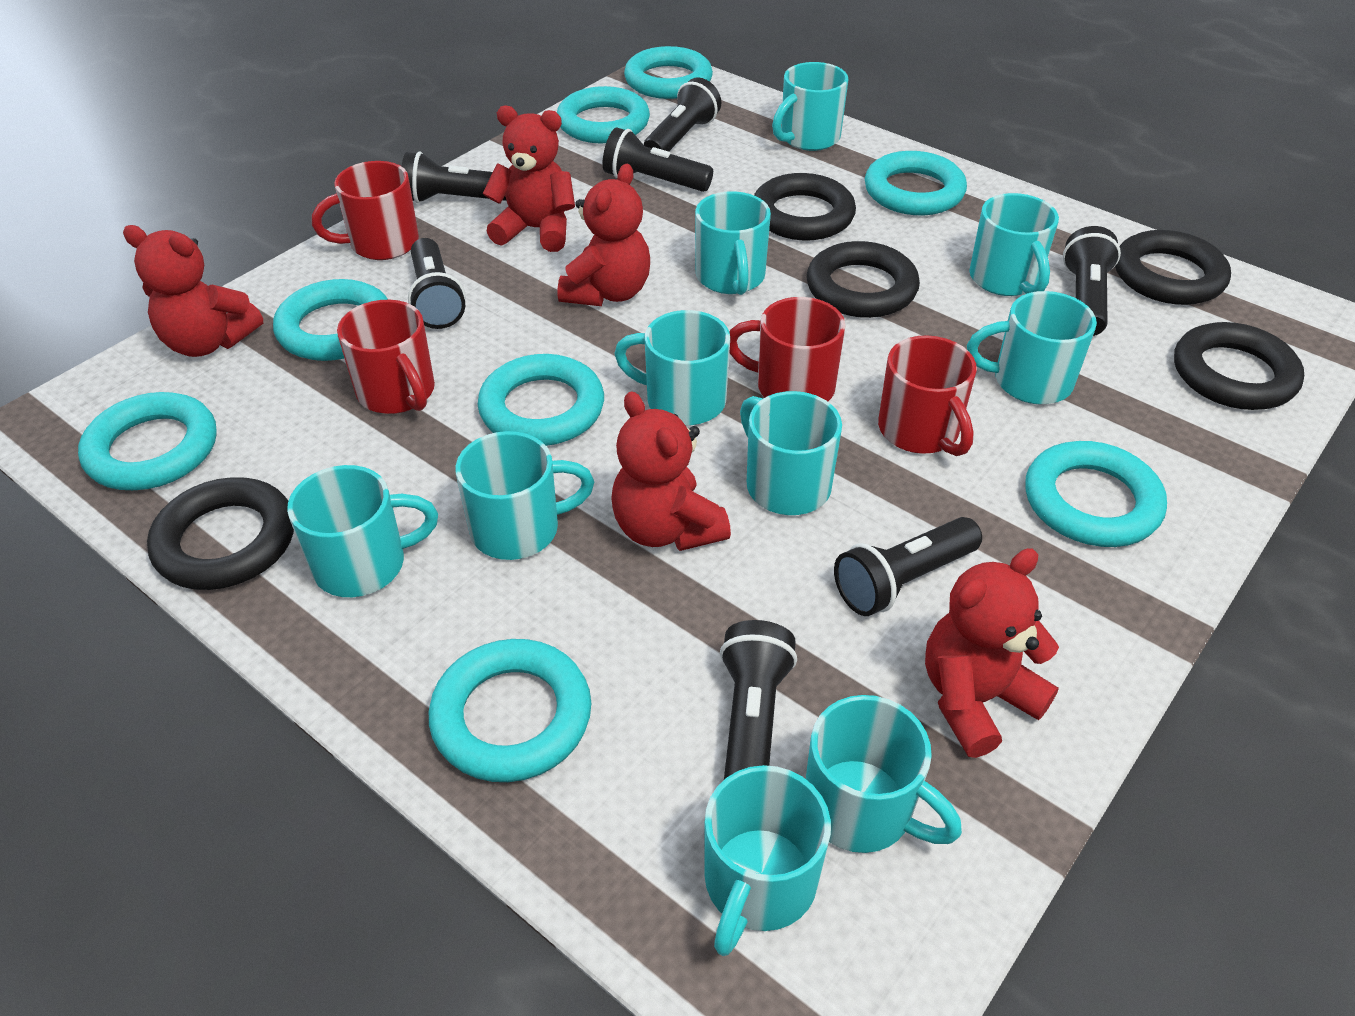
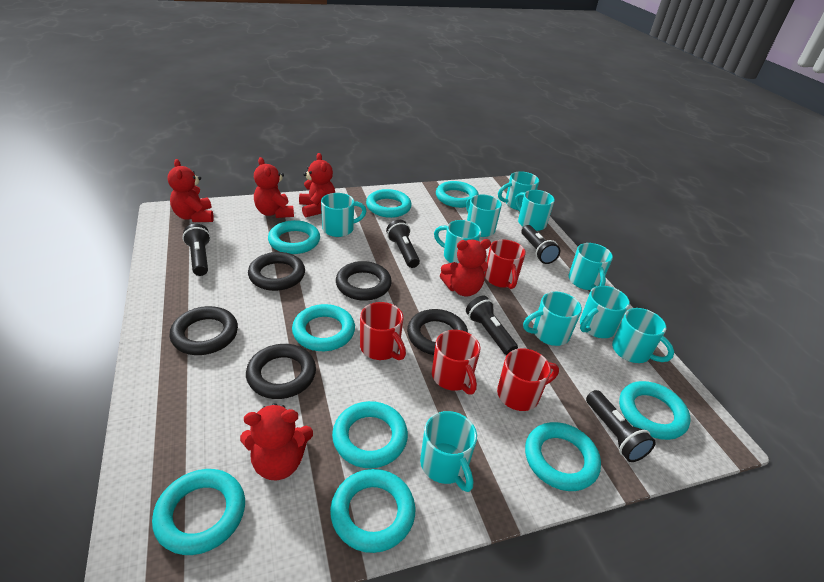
black flashlight: [402,151,507,203] [408,238,466,329] [603,127,713,192] [644,77,722,152] [720,620,797,780] [834,517,982,616] [1063,226,1121,336] = 7 -> [182,224,211,276] [386,220,420,268] [466,296,518,355] [522,225,560,264] [586,390,656,462] = 5
turquoise ring: [78,392,217,490] [273,279,388,361] [429,639,591,782] [478,354,604,446] [557,86,650,143] [624,46,713,99] [865,151,967,215] [1025,441,1167,547] = 8 -> [152,469,245,555] [268,220,320,254] [292,304,355,351] [330,469,415,553] [332,401,408,468] [366,189,412,218] [436,181,479,208] [525,422,601,491] [619,381,690,440] = 9

